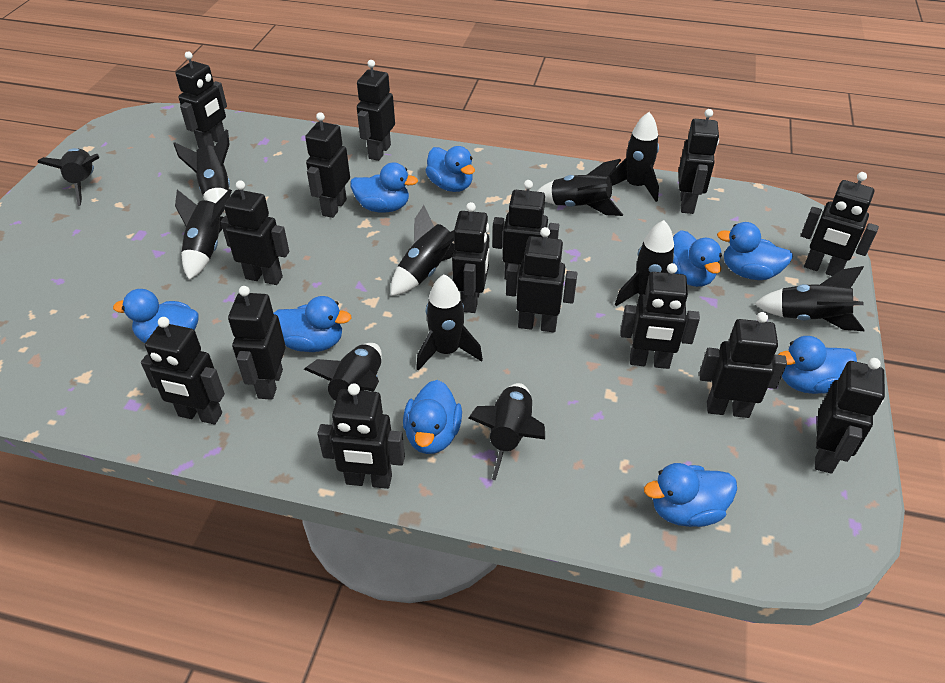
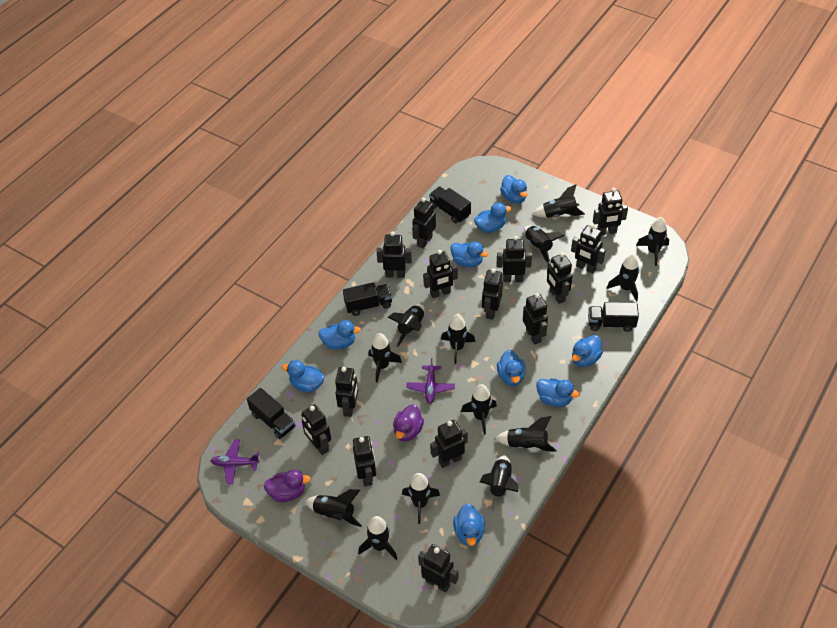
black robot: [141,317,225,424] [176,52,227,148] [221,181,289,285] [228,286,286,400] [305,112,350,218] [317,383,405,489] [357,60,395,161] [452,202,489,313] [493,180,559,280] [506,227,577,332] [620,263,700,369] [679,109,719,214] [699,312,787,418] [801,172,879,276] [815,358,885,474] = 15 -> [301,404,331,455] [335,367,358,417] [353,436,376,487] [377,231,412,278] [412,198,436,249] [418,544,458,592] [423,250,458,298] [430,420,468,468] [482,268,503,320] [497,236,532,282] [523,293,548,345] [547,253,572,304] [571,224,606,274] [593,188,628,236] = 14
black rocket: [37,148,99,206] [173,129,230,215] [175,189,232,280] [304,343,382,429] [391,205,454,296] [416,274,483,371] [468,383,545,480] [537,159,623,216] [610,112,659,202] [615,220,674,306] [754,266,865,331] = 11 -> [305,489,362,527] [358,516,397,560] [368,333,402,383] [388,304,425,347] [402,473,440,524] [441,314,475,364] [461,384,497,435] [480,455,518,511] [495,416,556,452] [524,226,564,262] [532,184,585,218] [607,254,639,302] [636,217,669,266] = 13
black truck: none = 0 -> [247,388,296,439] [343,282,392,316] [429,186,471,223] [588,302,639,332] = 4
purple duck: none = 0 -> [263,470,311,502] [393,404,424,442] = 2
purple plane: none = 0 -> [211,440,260,484] [406,358,455,404] = 2

